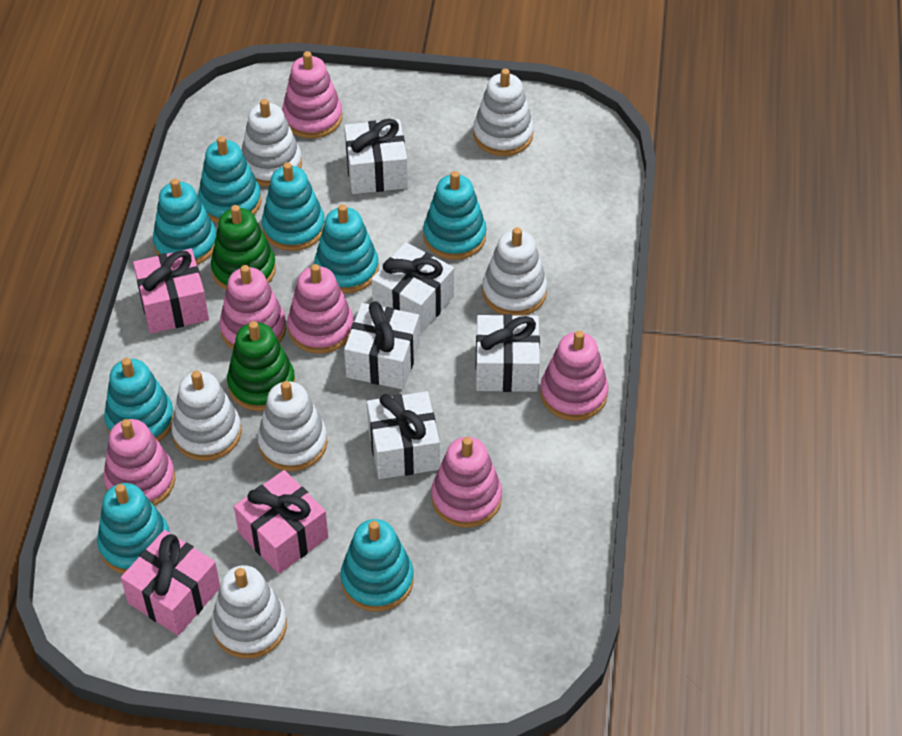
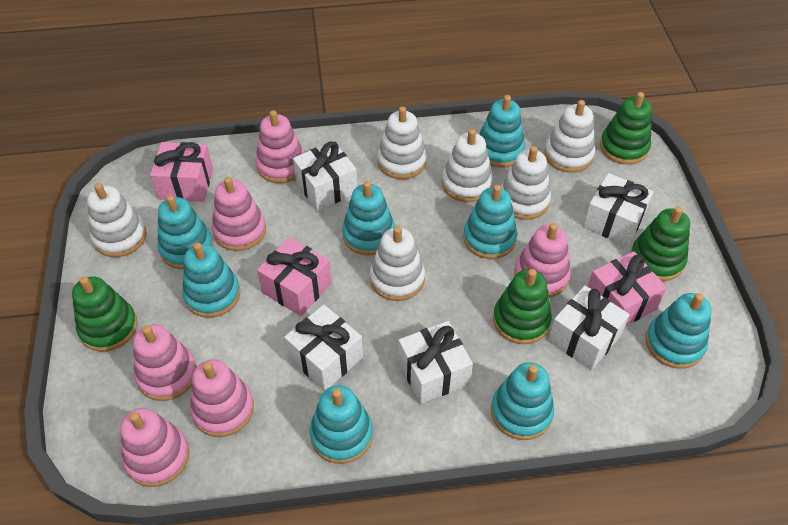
green stacking toy: [211,205,276,290] [227,321,295,411] = 2 -> [72,276,137,352] [493,269,552,344] [600,92,652,165] [631,207,690,281] = 4

